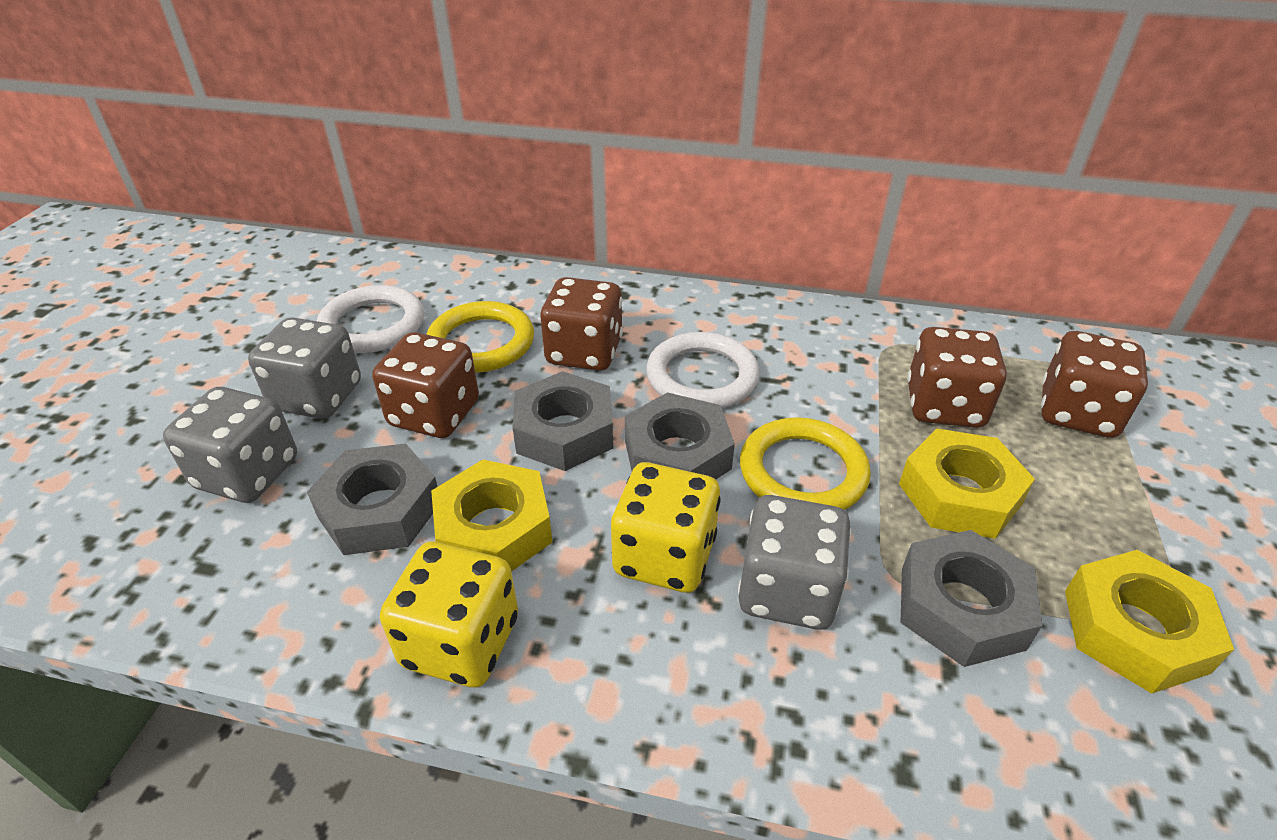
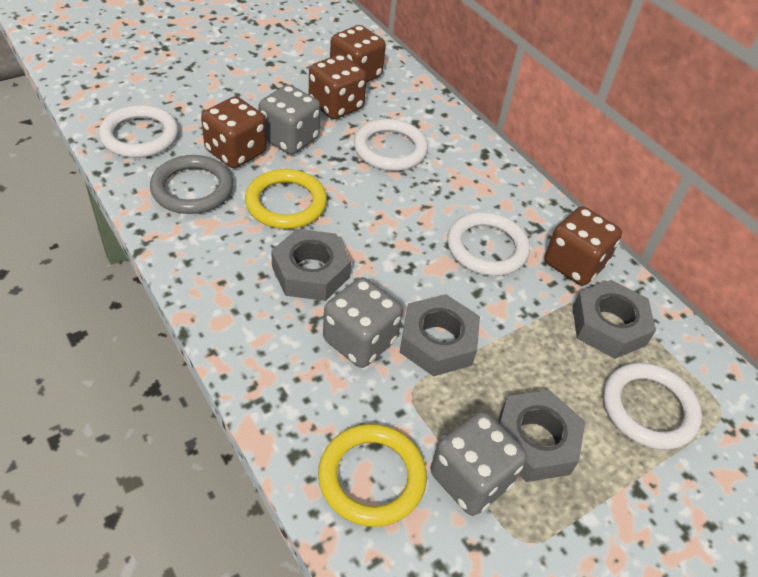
grey ring: none = 0 -> [150,155,233,214] = 1
white ring: [317,285,424,353] [646,332,760,408] = 2 -> [99,105,179,158] [354,119,428,171] [447,212,530,276] [603,362,702,450] = 4
yellow dice: [380,542,518,687] [611,462,721,593] = 2 -> none = 0
yellow nut: [431,459,552,572] [899,429,1035,539] [1065,550,1234,694] = 3 -> none = 0

